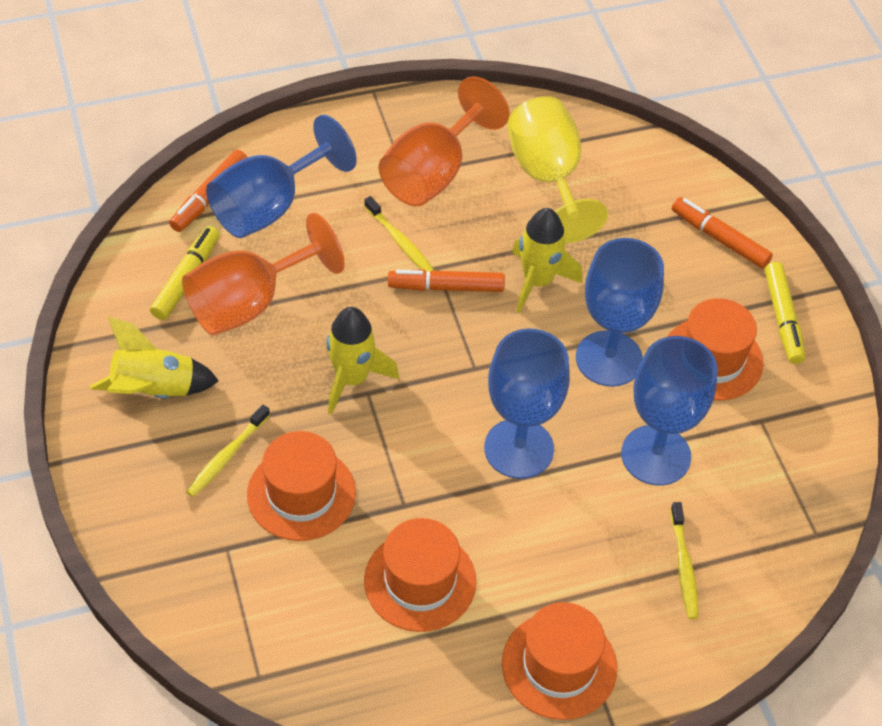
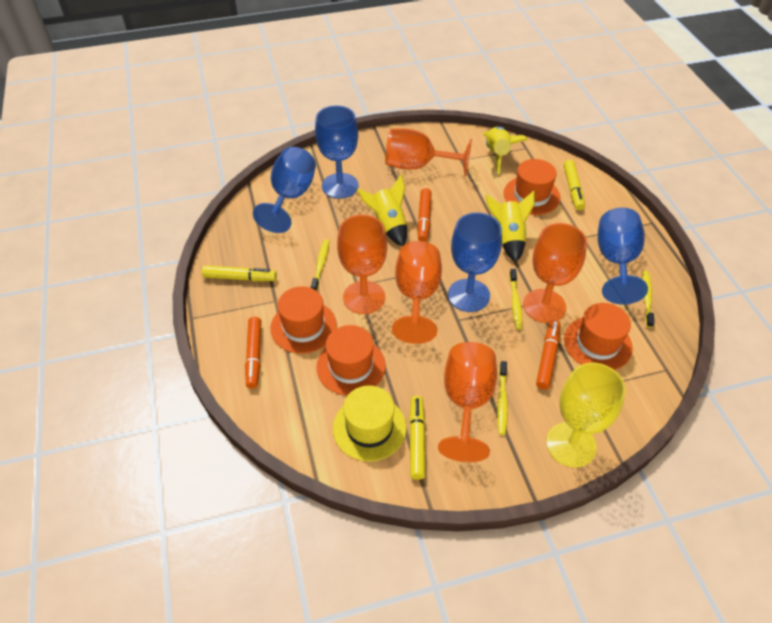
orange goblet: [182,213,345,335] [379,76,510,207] = 2 -> [337,215,387,314] [385,128,472,176] [392,241,442,344] [438,342,497,462] [523,223,587,323] = 5
yellow hat: none = 0 -> [333,385,407,461] = 1
yellow marker: [150,226,219,320] [765,262,805,364] = 2 -> [202,265,277,281] [409,396,426,480] [564,160,585,210] = 3
yellow toothbrush: [186,405,270,497] [364,196,434,272] [670,502,699,619] = 3 -> [311,239,329,291] [497,361,508,435] [510,269,522,330] [642,271,655,328] = 4

